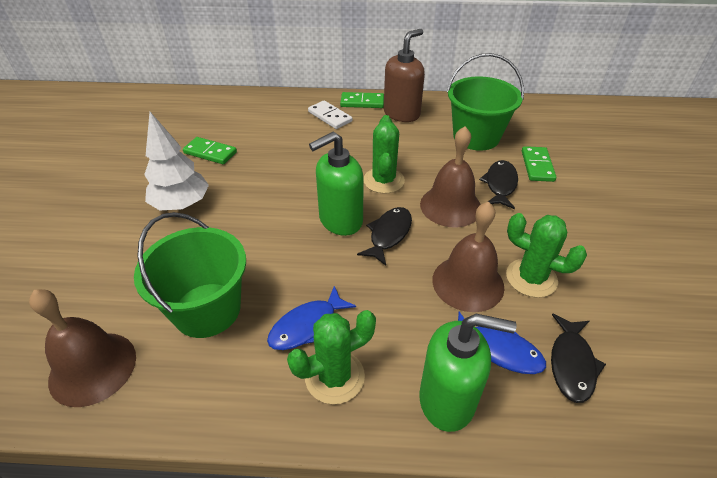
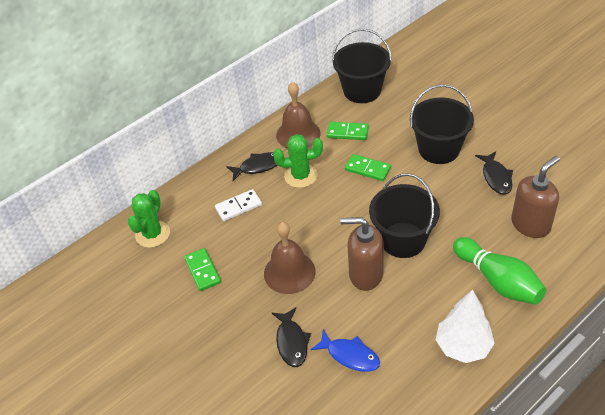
black bucket: none = 0 -> [332,29,392,103] [369,173,440,258] [410,85,474,164] = 3
blue fish: [267,286,356,350] [458,312,546,374] = 2 -> [311,330,380,372] = 1
brown bell: [29,289,136,407] [420,126,481,227] [432,201,504,312] = 3 -> [264,222,316,294] [276,82,320,149] = 2
brown soap dispenser: [384,29,425,122] = 1 -> [341,217,384,291] [511,156,560,238] = 2
green bowling pin: none = 0 -> [453,237,546,305] = 1
green bucket: [134,212,246,338] [447,53,524,151] = 2 -> none = 0
green cactus: [287,310,376,404] [364,115,405,194] [506,213,587,298] = 3 -> [128,190,170,248] [273,134,323,188] = 2
green soap dispenser: [309,132,364,236] [419,314,516,432] = 2 -> none = 0

